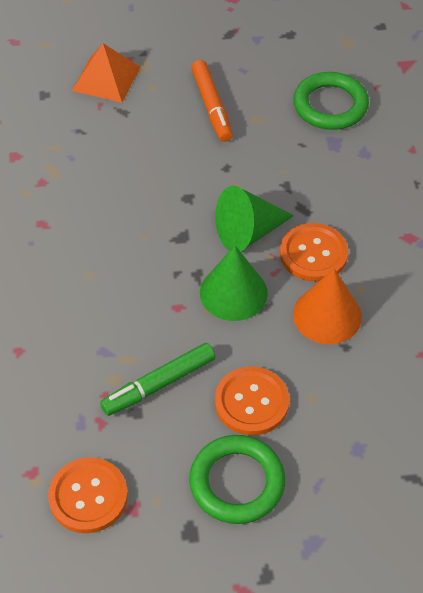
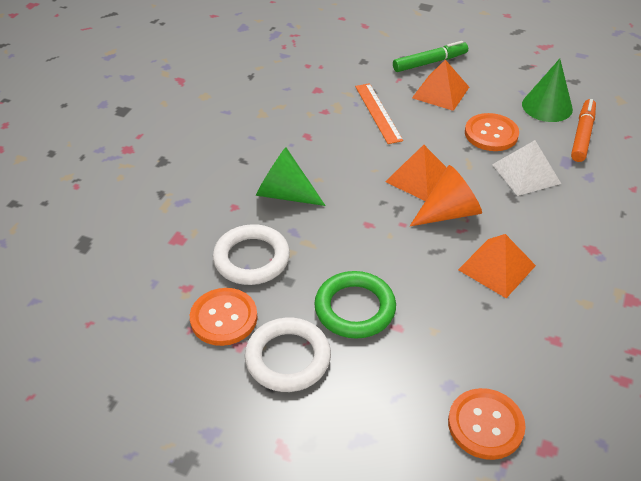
green ring: [189,435,285,524] [293,72,369,130] = 2 -> [314,271,396,339] = 1
orange pyramid: [72,43,141,103] = 1 -> [385,145,447,201] [412,60,469,111] [458,234,536,298] = 3
orange ruler: none = 0 -> [355,83,403,144] = 1
white pyramid: none = 0 -> [492,140,561,196] = 1
white ring: none = 0 -> [213,224,290,285] [245,318,331,392] = 2

